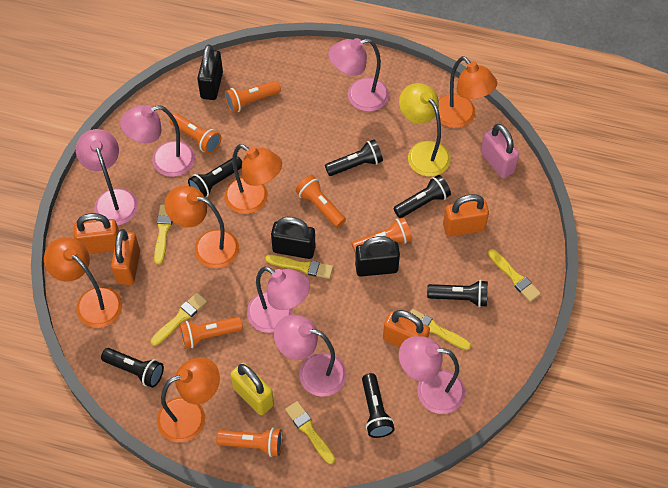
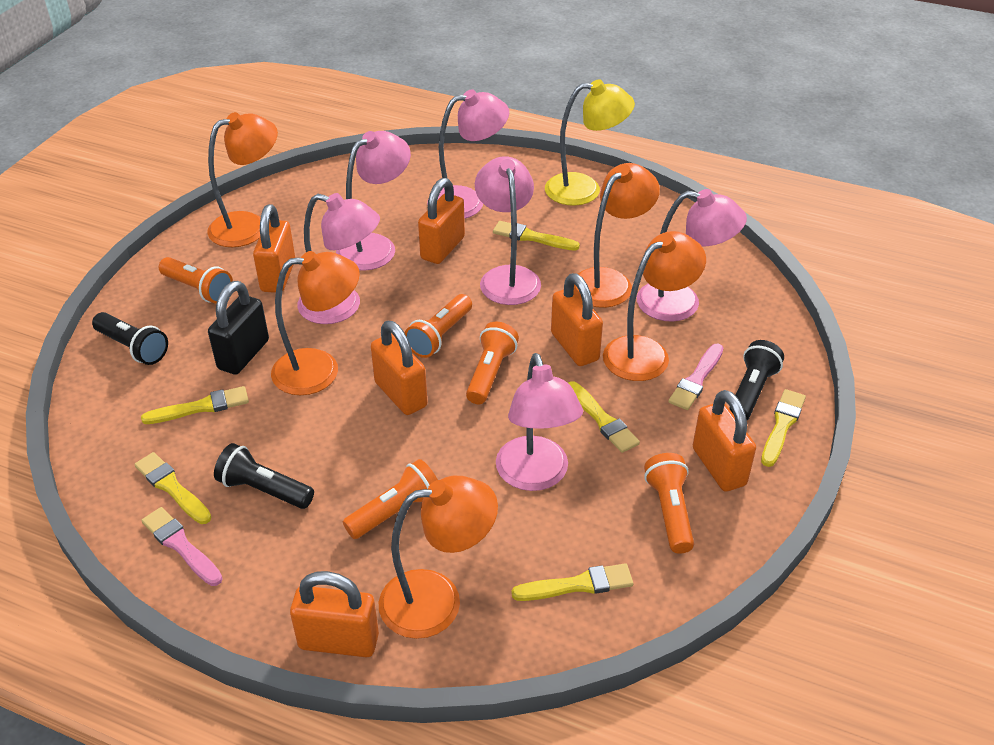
black flashlight: [101,348,164,388] [188,156,242,197] [325,139,383,176] [362,373,395,438] [394,175,451,218] [427,280,488,307] = 6 -> [92,312,168,365] [214,443,314,509] [729,340,784,420] = 3
black padlock: [197,44,223,100] [271,217,315,259] [355,236,400,277] = 3 -> [208,281,269,375] = 1
orange flashlight: [170,114,221,154] [179,316,243,349] [216,427,283,457] [225,81,281,113] [295,175,346,228] [352,217,412,254] = 6 -> [159,257,233,304] [343,459,438,539] [405,294,472,358] [466,322,519,404] [644,453,694,554] = 5
orange padlock: [74,213,119,254] [111,229,140,285] [383,310,430,347] [443,194,489,237] = 4 -> [253,204,295,293] [290,571,379,657] [371,321,428,415] [418,178,465,264] [551,273,603,366] [693,390,756,492] = 6
pink brush: none = 0 -> [141,507,223,586] [668,344,724,410] = 2
pink padlock: [481,124,519,178] = 1 -> none = 0
yellow padlock: [230,363,274,415] = 1 -> none = 0

